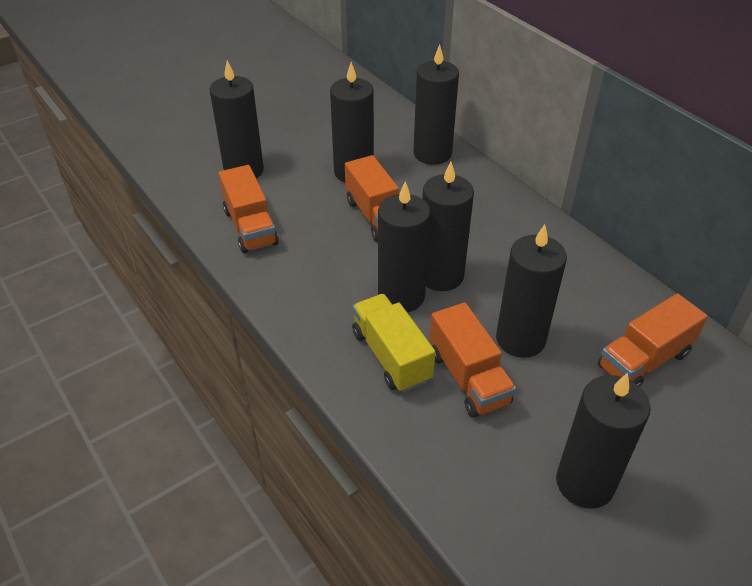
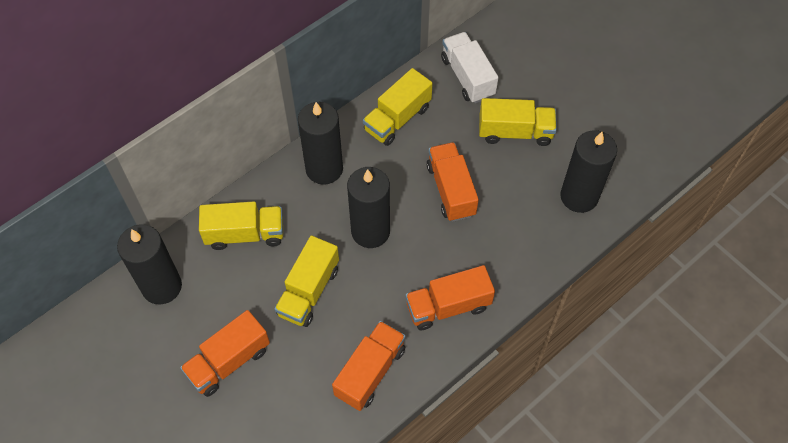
black candle: [210,61,264,178] [330,62,374,183] [378,181,431,312] [413,44,459,165] [422,162,474,291] [496,224,567,358] [556,373,651,509] = 7 -> [117,224,182,304] [298,102,343,185] [347,167,390,248] [560,130,617,213] = 4
white truck: none = 0 -> [441,32,499,103] = 1
yellow truck: [352,294,435,392] = 1 -> [199,201,283,250] [274,236,339,327] [363,68,433,146] [479,98,557,146] = 4

